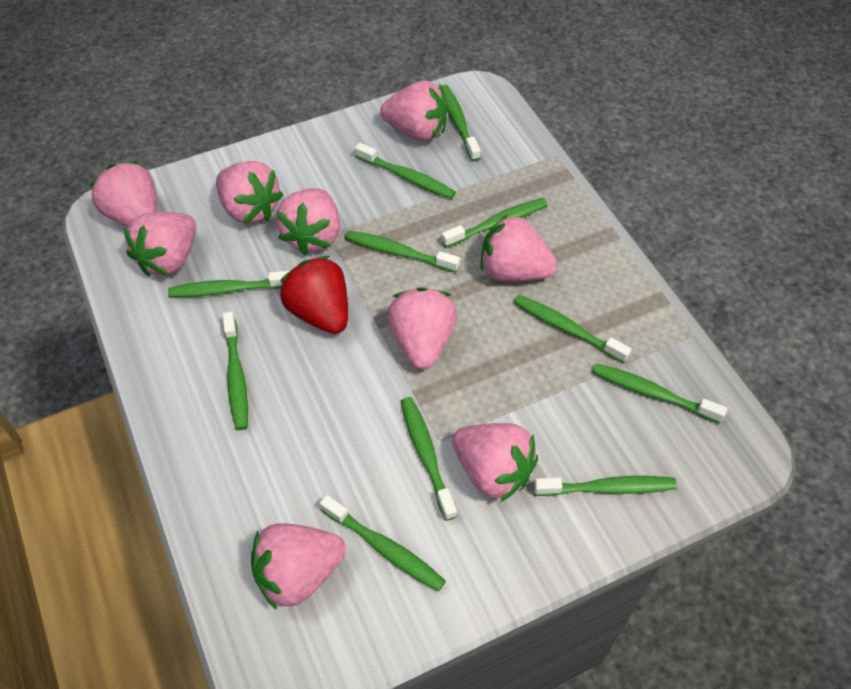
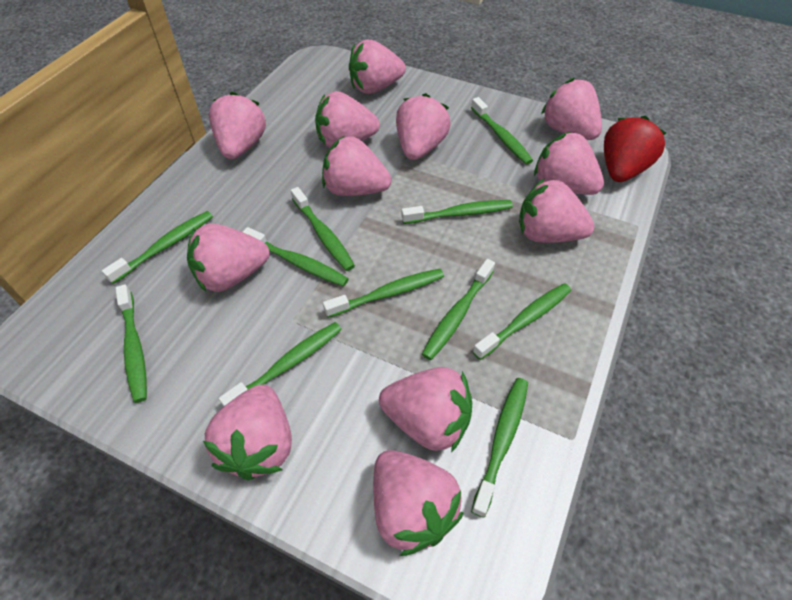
pink strawberry: [90,161,157,227] [124,212,197,276] [216,161,283,224] [251,523,346,610] [276,188,340,255] [380,80,448,141] [387,287,457,370] [452,423,538,502] [481,214,557,281] = 9 -> [187,224,270,292] [203,385,292,481] [209,92,266,159] [315,91,380,148] [322,136,391,196] [349,40,406,94] [373,450,463,556] [379,367,472,452] [396,93,451,160] [519,178,595,243] [534,132,604,195] [541,78,602,140] = 12

